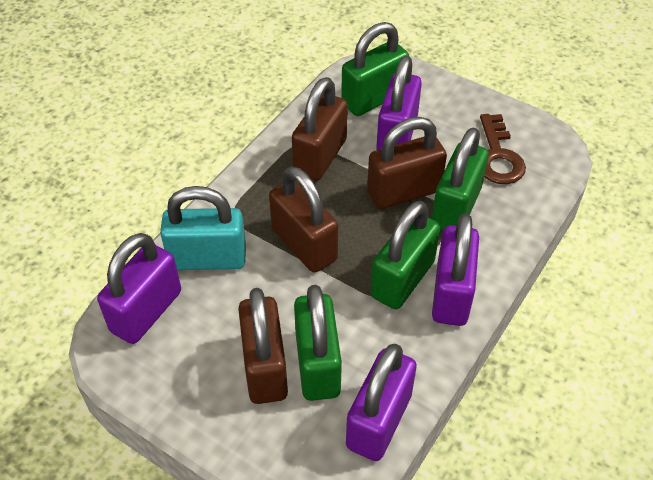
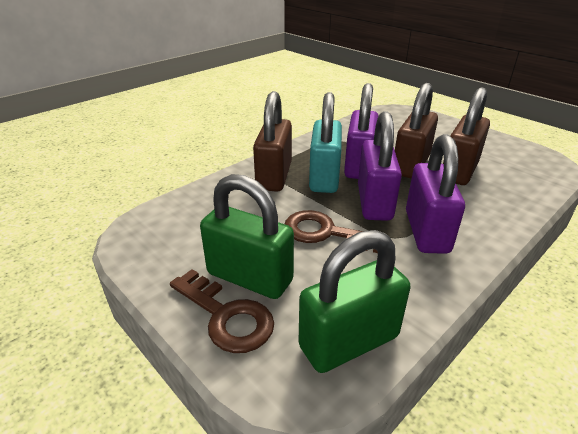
brown key: [480,114,526,184] = 1 -> [170,269,274,353] [285,210,378,253] = 2
brown padlock: [238,288,288,404] [269,166,338,273] [292,77,348,181] [367,117,447,209] = 4 -> [253,91,292,192] [395,83,438,179] [443,87,490,185] = 3
green padlock: [294,285,342,401] [341,22,409,116] [371,201,440,309] [432,127,489,230] = 4 -> [200,174,294,299] [298,230,410,373] = 2
purple padlock: [97,233,181,344] [346,344,417,461] [376,56,422,150] [432,213,479,326] = 4 -> [344,83,378,179] [358,111,402,221] [406,134,465,254] = 3

